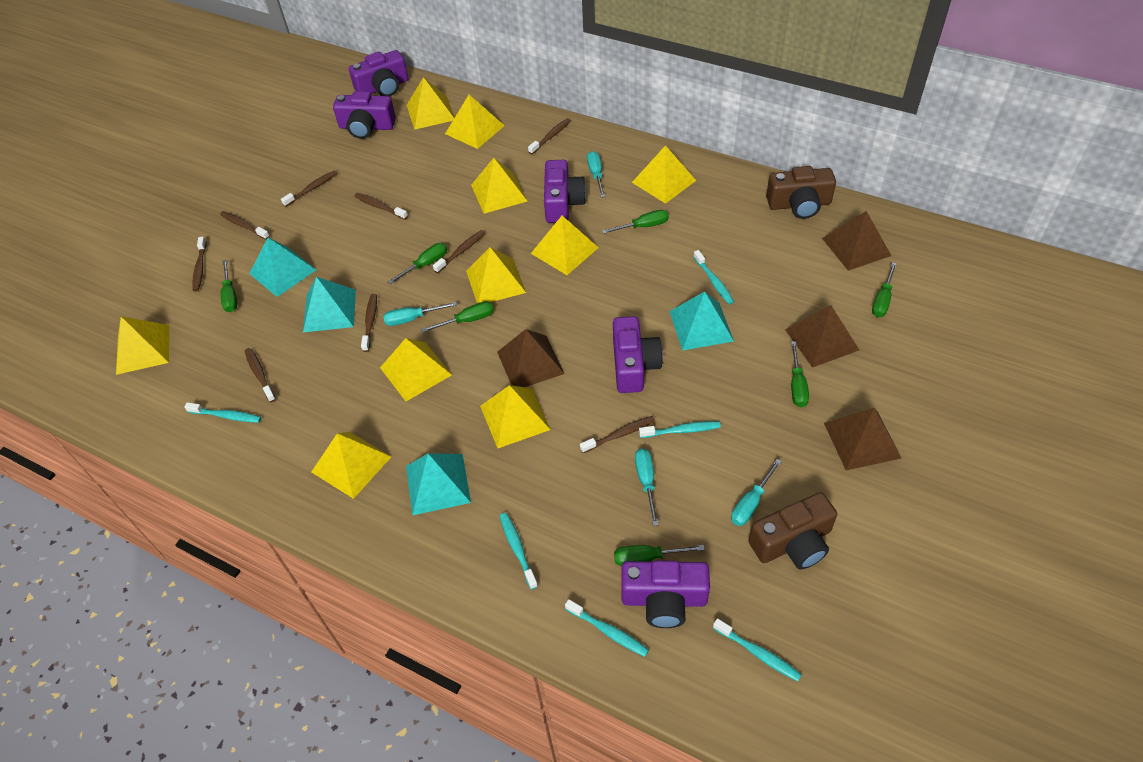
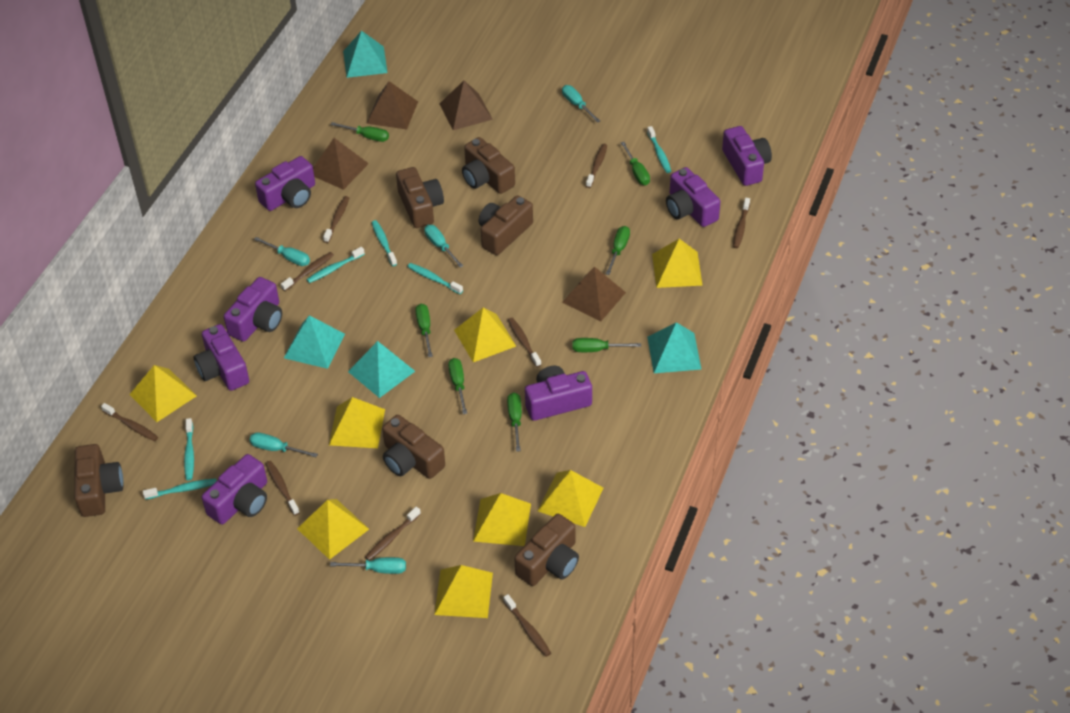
brown camera: [749,492,837,570] [766,166,836,219] = 2 -> [74,444,123,517] [382,415,445,479] [396,167,444,228] [462,137,515,194] [479,195,533,255] [514,514,579,586] = 6
purple camera: [333,91,396,139] [349,50,408,97] [544,160,586,223] [613,316,663,393] [621,560,710,628] = 5 -> [194,324,249,391] [202,454,267,524] [224,277,282,342] [255,156,315,211] [525,366,592,421] [666,167,720,227] [722,126,772,186] = 7
turquoise screwdriver: [383,302,457,326] [587,151,605,197] [635,449,659,526] [731,459,782,526] = 4 -> [250,432,318,457] [254,237,310,266] [330,557,406,574] [424,225,463,267] [562,85,600,123] = 5
yellow pyramid: [116,316,169,375] [311,432,391,499] [380,338,452,401] [407,77,455,130] [445,95,505,149] [466,247,526,303] [471,158,527,214] [480,385,551,448] [531,216,599,275] [632,145,696,204] = 10 -> [129,365,196,422] [297,499,369,560] [329,397,385,448] [434,565,493,618] [454,307,516,362] [473,493,531,546] [538,470,604,527] [652,239,703,288] = 8

